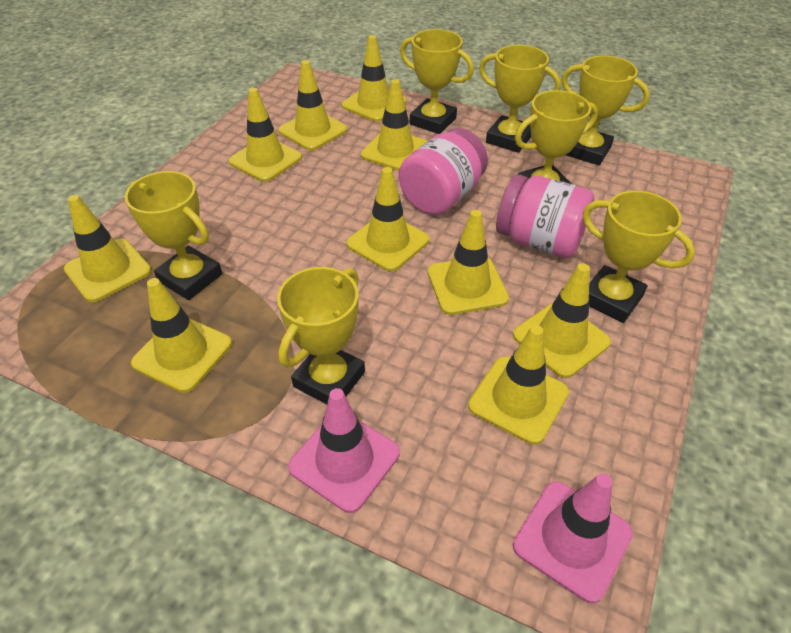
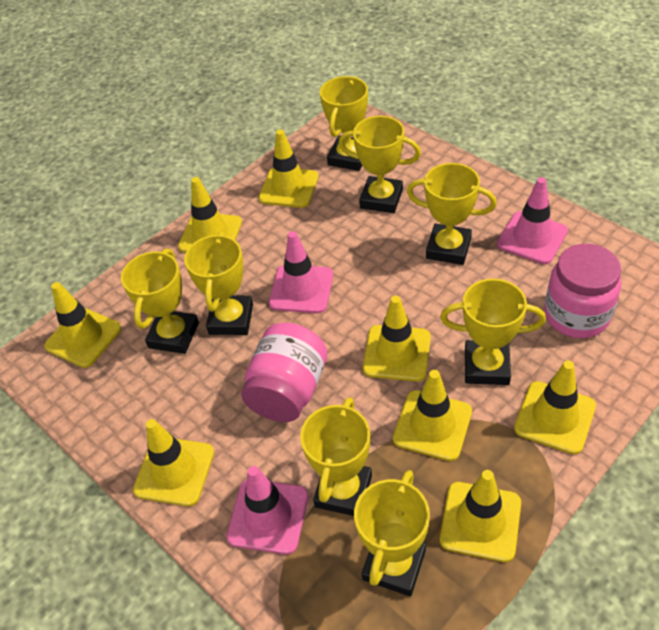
pink traffic cone: [288,388,400,513] [513,473,633,603] = 2 -> [226,466,308,555] [269,231,333,313] [497,177,568,264] = 3
yellow traffic cone: [64,195,151,302] [131,278,232,393] [229,88,302,182] [278,60,347,151] [342,35,406,122] [346,167,429,272] [361,79,427,171] [428,210,509,315] [468,325,569,445] [513,263,611,378] = 10 -> [44,282,122,368] [133,419,214,506] [178,177,242,253] [259,129,319,208] [363,296,431,381] [393,370,472,461] [440,470,521,562] [514,361,596,454] = 8
yellow trophy: [125,171,222,300] [277,267,365,404] [400,29,474,134] [479,45,561,153] [515,90,598,184] [561,56,650,165] [582,191,695,323] = 7 -> [121,248,199,354] [184,232,253,335] [300,397,372,516] [320,76,368,171] [339,116,421,213] [354,470,430,596] [407,163,497,265] [440,279,546,385] = 8

